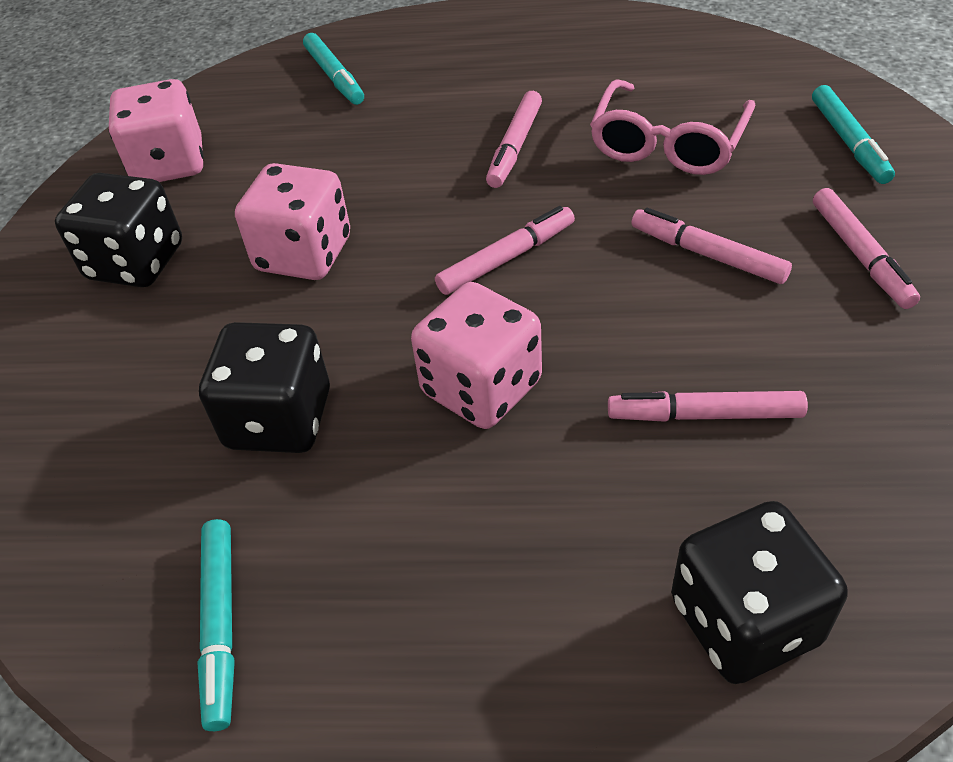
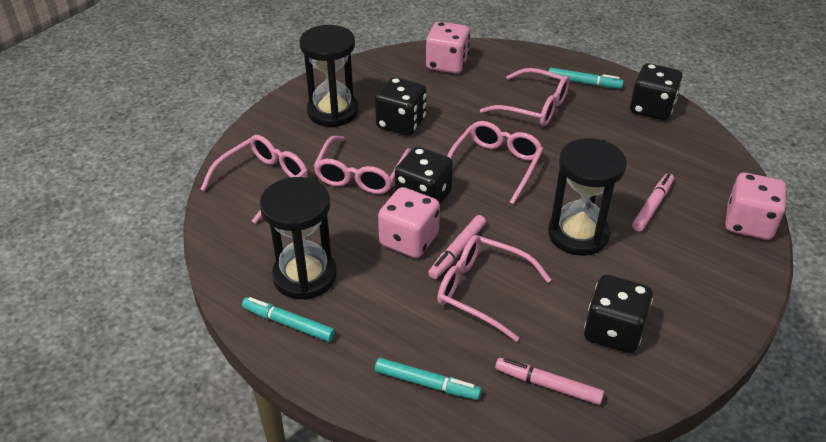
black dice: [55,173,182,287] [199,322,330,453] [671,501,848,684] = 3 -> [375,77,427,136] [395,147,453,204] [584,275,653,353] [630,63,682,120] = 4
black hourglass: none = 0 -> [259,177,337,300] [299,25,359,127] [548,138,627,256] = 3
pink glasses: [590,79,755,175] = 1 -> [200,135,308,224] [314,136,411,194] [437,235,551,342] [447,121,543,205] [480,68,570,127] = 5
pink marker: [435,206,575,295] [486,91,542,188] [608,391,808,422] [631,208,792,284] [813,188,920,309] = 5 -> [428,215,486,279] [495,358,604,405] [632,173,674,231] = 3

